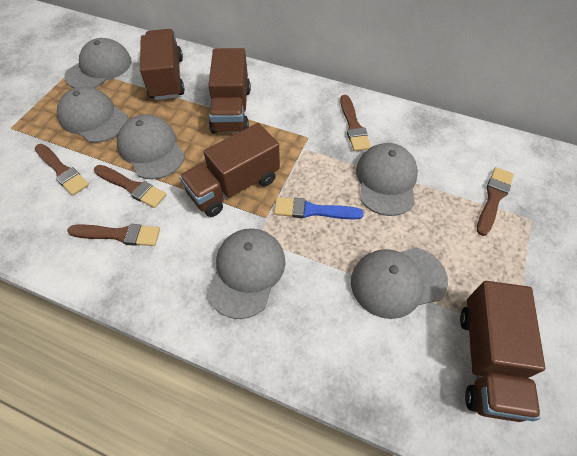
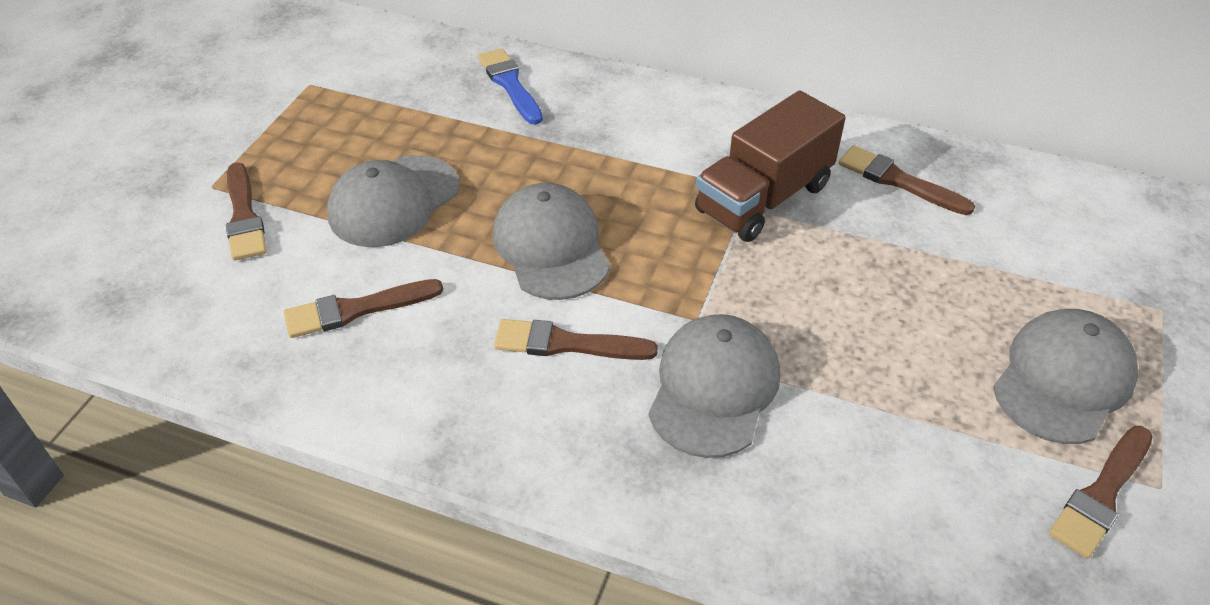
brown truck: [140,29,185,100] [179,123,280,217] [208,48,251,134] [460,281,545,422] = 4 -> [695,91,845,242] = 1
grey cap: [57,86,128,143] [65,38,132,89] [117,114,185,179] [207,228,286,319] [351,247,448,319] [356,143,418,216] = 6 -> [327,155,460,247] [493,183,610,300] [649,314,780,458] [993,309,1138,444] = 4

